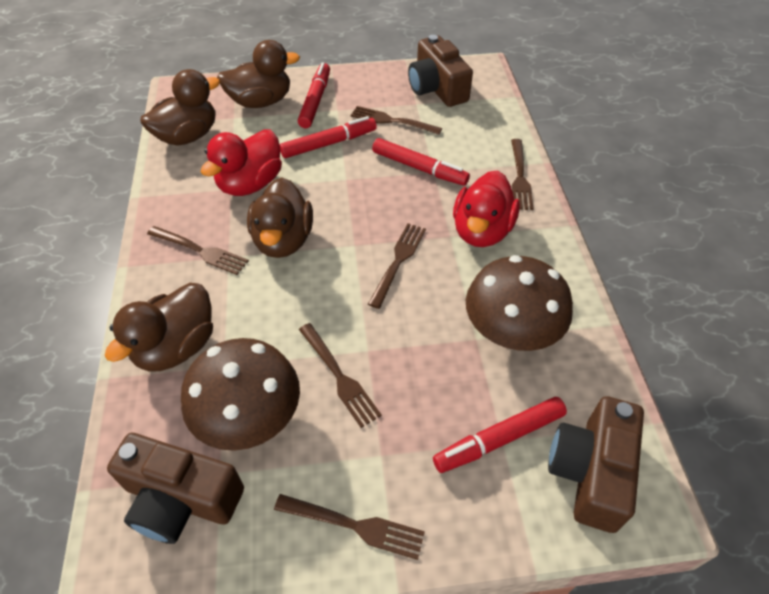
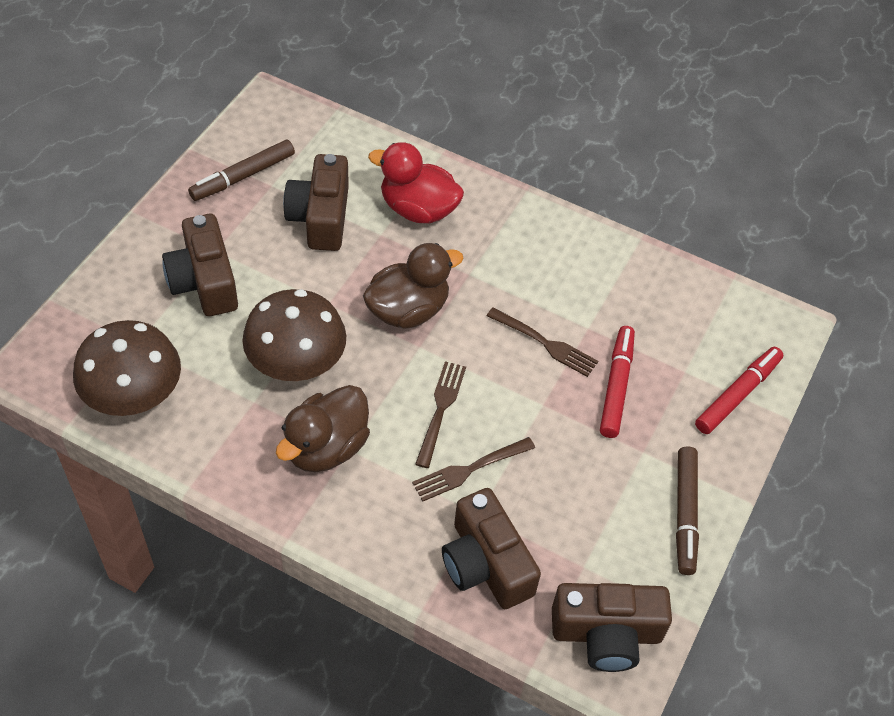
brown camera: [107,433,244,544] [408,35,473,107] [548,396,644,533] = 3 -> [162,214,238,316] [283,154,349,251] [442,488,541,609] [552,583,672,672] = 4
brown duck: [104,283,213,372] [140,69,220,146] [217,40,300,108] [247,177,313,258] = 4 -> [276,385,370,472] [363,243,463,329] = 2
brown fork: [147,226,249,275] [274,494,425,560] [299,323,382,428] [351,106,442,135] [368,223,426,309] [511,139,534,210] = 6 -> [412,437,535,502] [415,361,466,468] [487,307,598,377] = 3
brown marker: none = 0 -> [188,140,295,201] [676,447,699,575] = 2
red duck: [201,130,282,196] [453,170,520,247] = 2 -> [368,142,464,224] = 1
red marker: [280,116,377,158] [298,62,330,128] [372,138,470,186] [433,397,567,473] = 4 -> [600,326,635,438] [695,347,783,434] = 2

